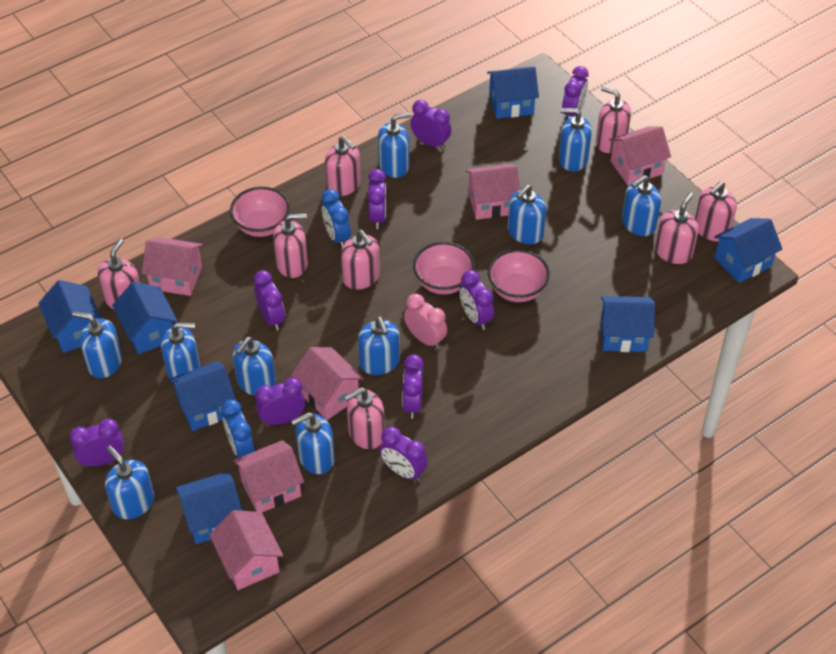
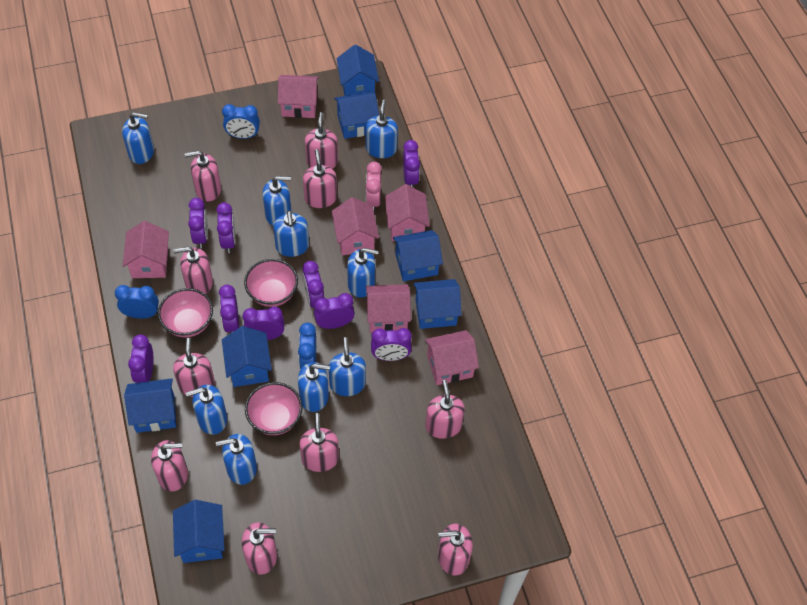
blue clock: [222,399,254,458] [322,189,351,248] = 2 -> [115,285,159,319] [222,104,260,139] [298,322,316,369] = 3
blue soap dispenser: [73,312,122,378] [105,446,154,519] [161,322,200,379] [233,337,276,396] [291,412,335,474] [358,316,400,375] [378,112,411,178] [508,184,546,244] [559,108,592,172] [622,175,661,236] = 10 -> [122,112,154,164] [186,385,227,435] [216,434,257,485] [262,176,291,226] [273,211,309,257] [298,362,330,412] [329,337,366,396] [347,248,379,298] [366,100,398,158] = 9
pink soap dispenser: [98,239,140,309] [273,213,308,278] [325,136,361,196] [341,230,380,290] [344,387,385,449] [596,86,631,153] [655,192,699,264] [695,181,737,241] = 8 -> [151,440,188,491] [173,246,213,294] [173,338,215,397] [184,150,221,201] [242,522,277,575] [299,413,339,472] [303,149,337,208] [305,112,338,169] [425,380,465,439] [438,524,473,576] = 10

